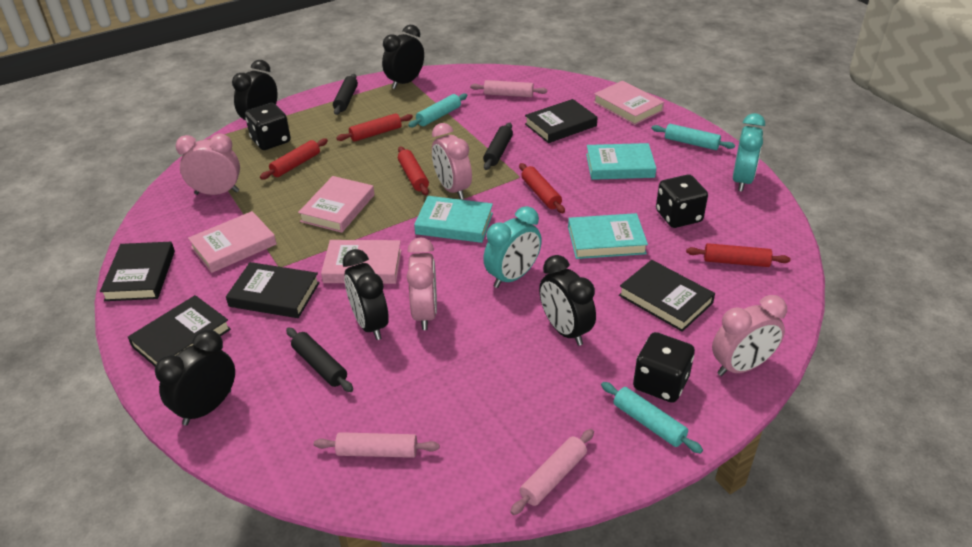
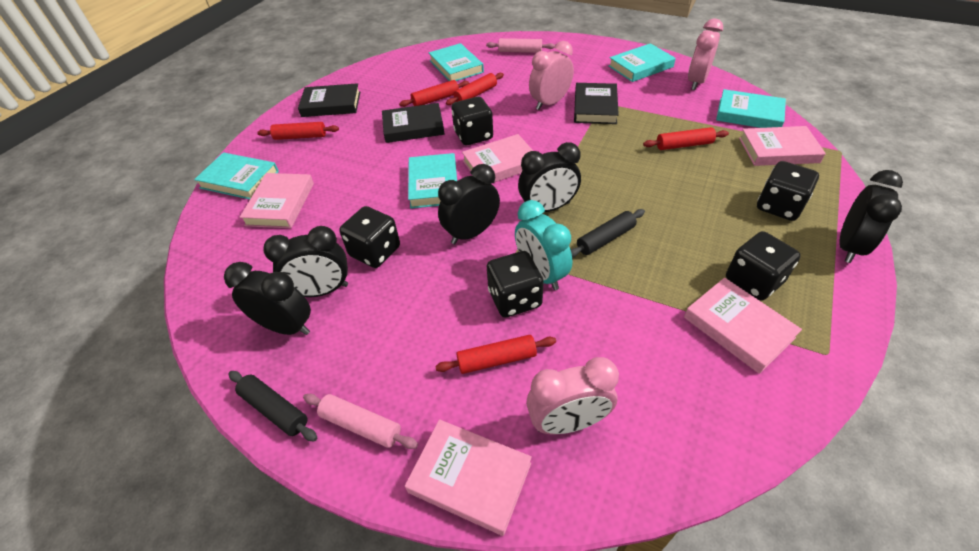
black book: [100,242,175,301] [128,295,231,366] [226,262,320,318] [525,99,598,143] [619,260,715,332] = 5 -> [298,83,360,117] [382,103,444,143] [574,83,619,124] = 3
black dice: [245,103,291,150] [633,332,695,403] [656,174,708,228] = 3 -> [339,206,400,268] [451,97,493,145] [487,251,544,318] [726,231,801,301] [757,161,819,221] = 5
black rolling pin: [286,327,353,392] [333,74,358,115] [483,123,513,170] = 3 -> [228,371,317,442] [570,209,645,258] = 2
pink book: [188,211,277,273] [298,176,375,233] [321,240,402,284] [593,81,664,125] = 4 -> [240,173,314,228] [405,419,532,536] [462,134,533,182] [684,277,802,374] [739,126,826,166] = 5
pink clock: [175,133,240,195] [407,237,437,330] [432,123,472,200] [712,295,787,376] = 4 -> [526,357,619,435] [529,41,574,110] [688,19,723,90] = 3
pink rolling pin: [314,432,439,458] [470,80,547,97] [510,429,594,515] = 3 -> [303,394,418,449] [486,38,555,53] = 2
turquoise book: [414,196,493,243] [568,213,648,259] [586,143,656,180] = 3 -> [194,152,279,199] [408,153,457,209] [429,43,484,81] [609,43,676,82] [716,89,786,128] = 5
turquoise clock: [483,206,542,288] [733,113,765,192] = 2 -> [515,200,572,290] = 1
turquoise rolling pin: [408,93,468,127] [601,382,703,454] [651,124,735,150] = 3 -> none = 0

